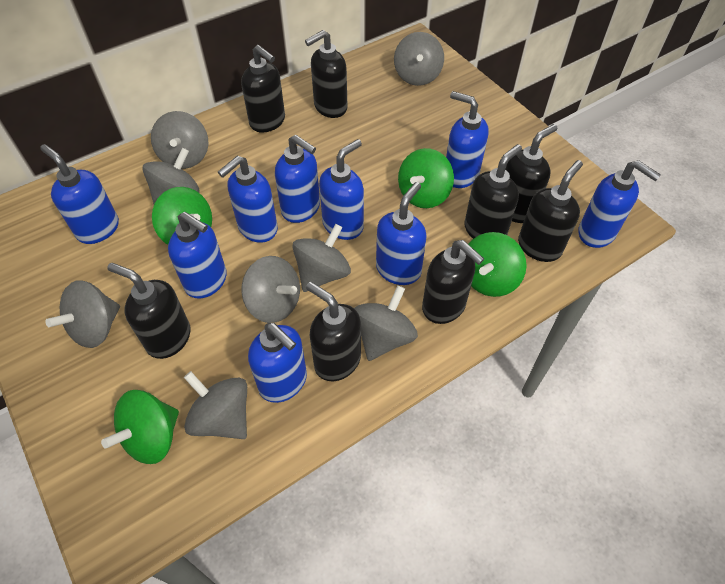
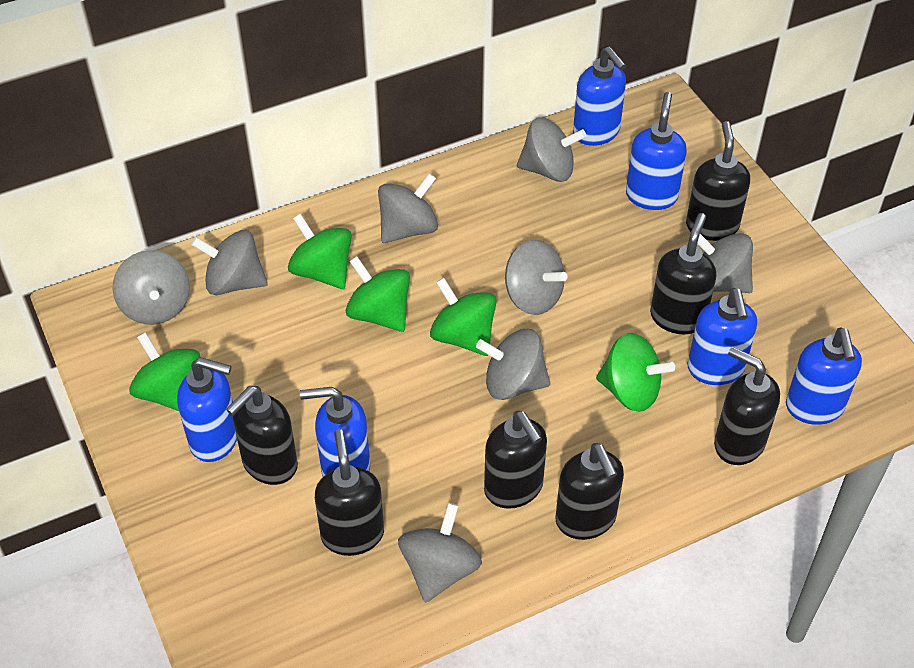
black soap dispenser: [108,263,191,359] [241,45,285,133] [305,30,348,118] [306,282,361,381] [422,240,484,324] [464,144,522,239] [505,124,557,223] [518,160,583,262] = 8 -> [226,386,298,485] [315,429,384,556] [484,411,547,509] [556,443,624,540] [650,213,716,334] [686,121,750,241] [714,347,780,465] = 7
blue soap dispenser: [40,144,119,244] [168,212,227,299] [218,156,278,243] [248,323,307,403] [275,135,320,223] [319,139,364,240] [376,182,426,285] [446,91,489,188] [578,160,661,248] = 9 -> [177,357,237,462] [300,387,370,477] [573,47,626,146] [626,92,687,210] [687,288,757,385] [786,327,862,425] = 6
green spinning top: [101,390,179,464] [152,187,212,245] [398,148,454,208] [468,232,527,297] = 4 -> [129,332,200,411] [288,214,352,289] [346,256,410,332] [430,278,496,356] [596,333,675,412] = 5

